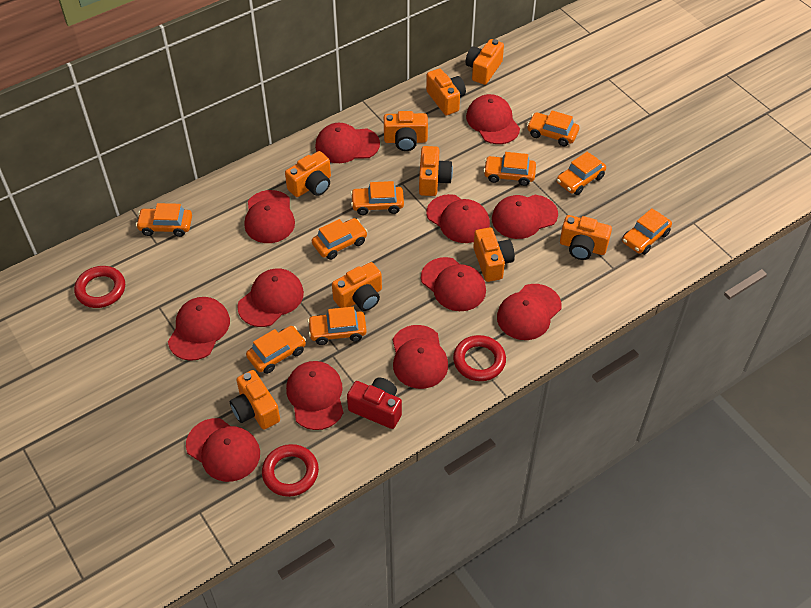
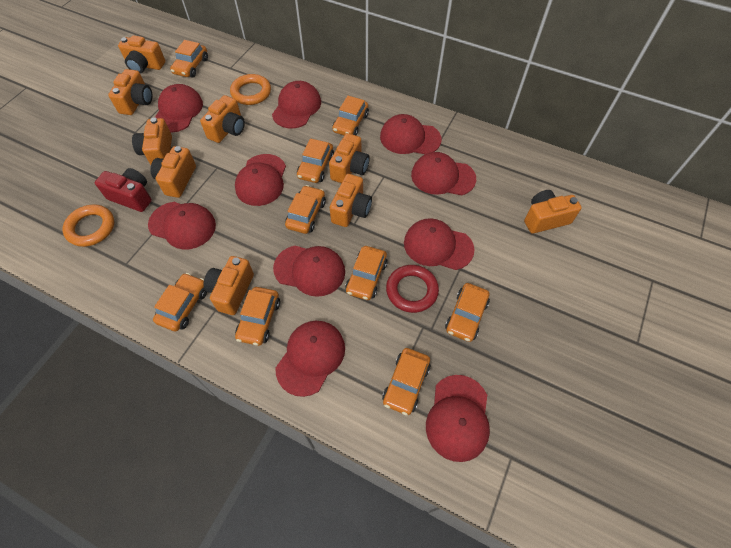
orange ring: none = 0 -> [63,204,114,247] [230,74,271,105] = 2
red cap: [168,297,230,361] [186,418,260,482] [237,268,304,327] [245,190,295,243] [286,361,343,430] [315,123,380,163] [393,325,448,389] [421,257,486,311] [426,194,490,243] [466,94,520,144] [492,195,558,239] [497,284,562,340] = 12 -> [148,202,216,249] [155,84,203,133] [235,154,286,206] [272,81,321,128] [273,246,345,297] [275,321,345,397] [380,114,441,154] [404,218,475,270] [411,152,476,196] [426,375,490,462] = 10
red ring: [74,266,125,308] [262,444,319,497] [453,335,506,381] = 3 -> [386,265,439,313] = 1

